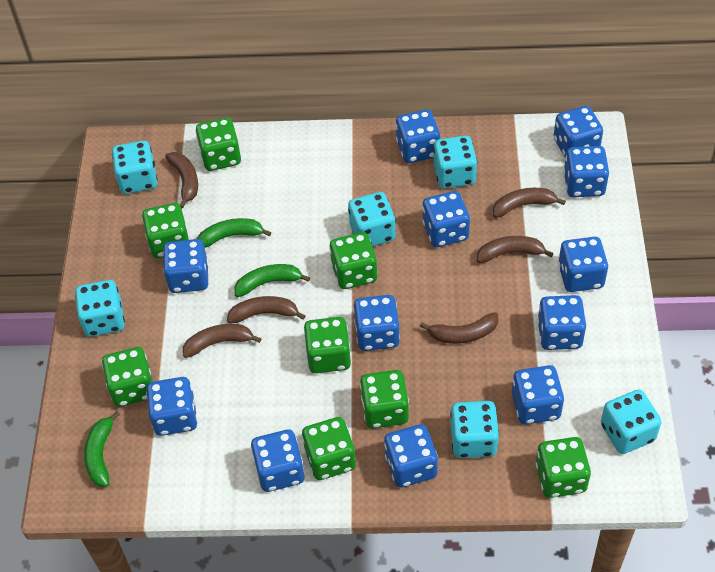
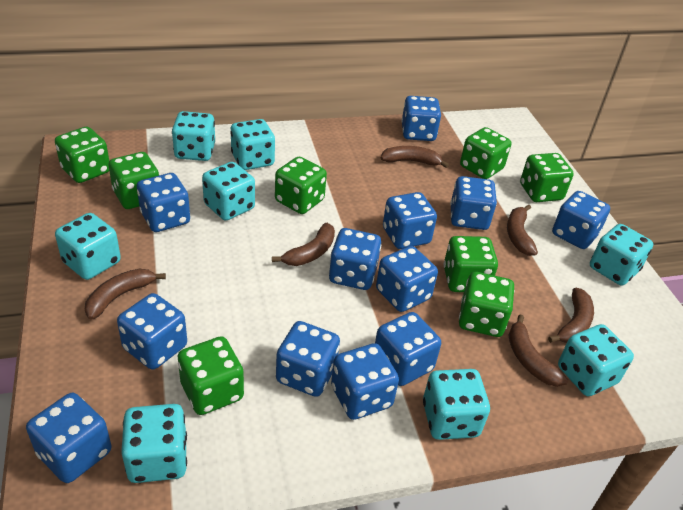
green banana: [84,411,120,487] [197,218,271,248] [234,264,310,297] = 3 -> none = 0
turquoise dice: [75,280,125,337] [112,141,158,194] [348,192,396,246] [433,136,477,189] [450,401,499,458] [601,389,662,454] = 6 -> [55,213,121,280] [121,404,187,483] [172,111,215,161] [202,162,255,221] [230,119,275,170] [423,369,490,440] [558,324,634,396] [590,224,653,286] = 8

